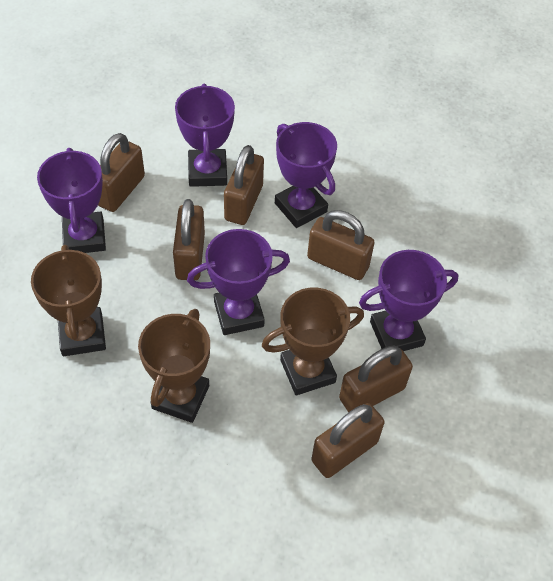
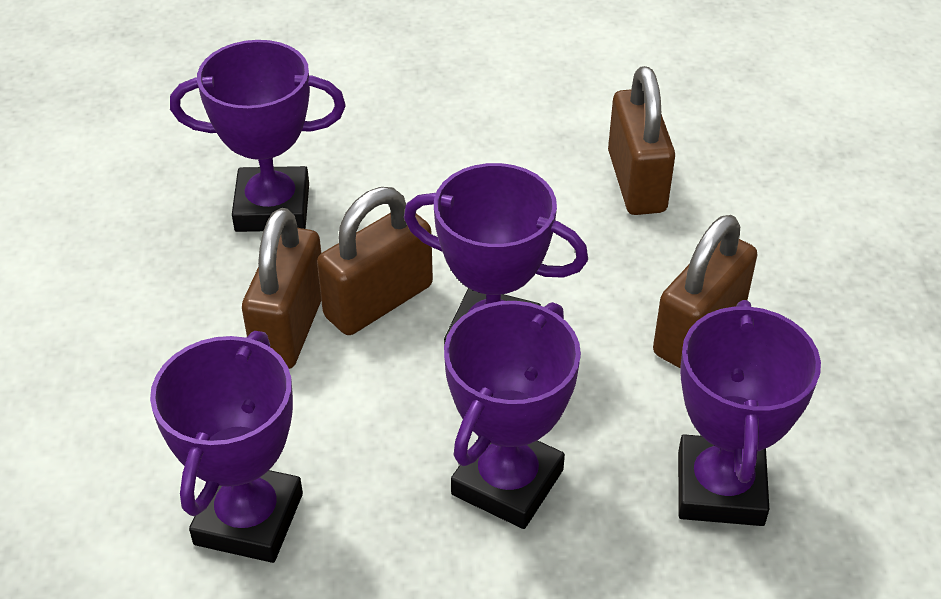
brown padlock: [98,133,145,212] [173,199,205,280] [224,145,264,225] [307,210,375,280] [311,403,385,478] [339,346,413,412] = 6 -> [242,208,321,369] [317,187,433,335] [608,66,675,215] [653,215,757,368] = 4
brown trophy: [31,245,106,356] [138,309,210,423] [261,288,364,395] = 3 -> none = 0

